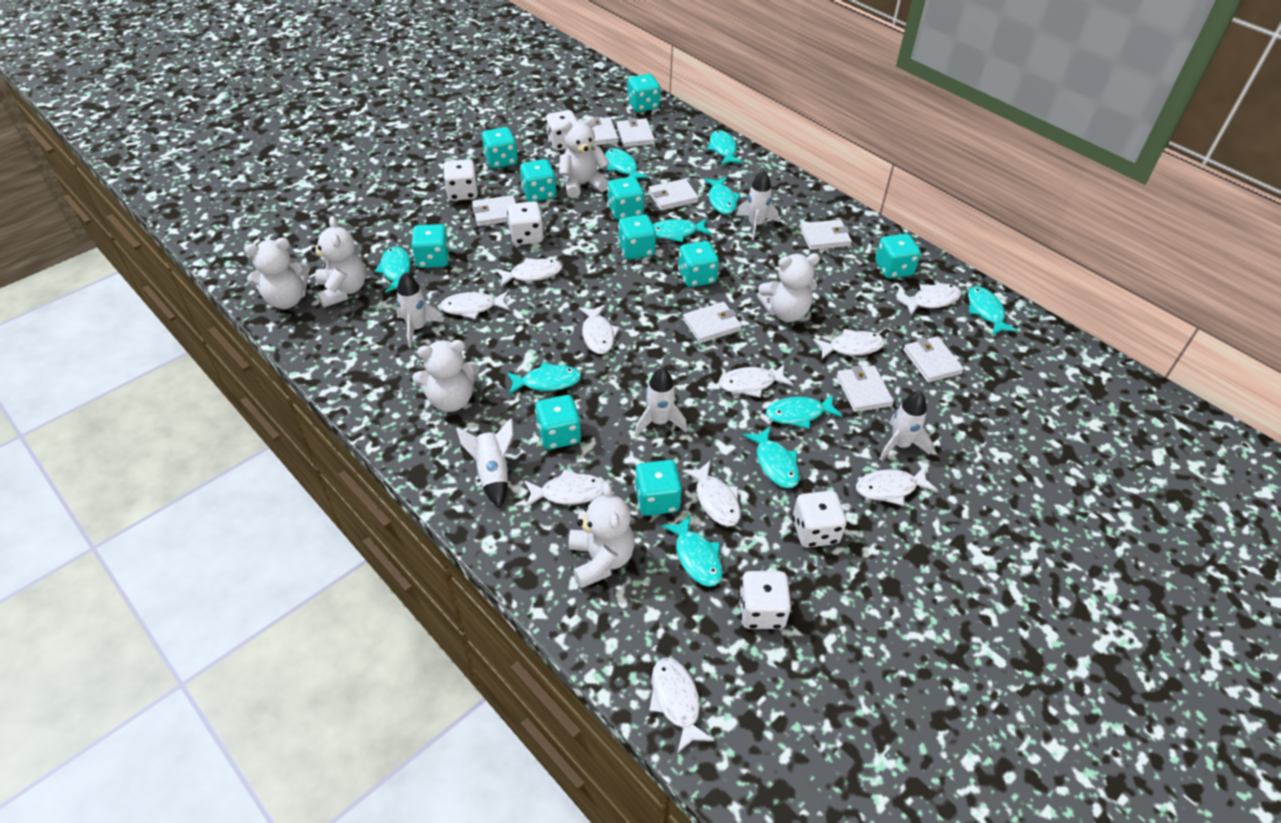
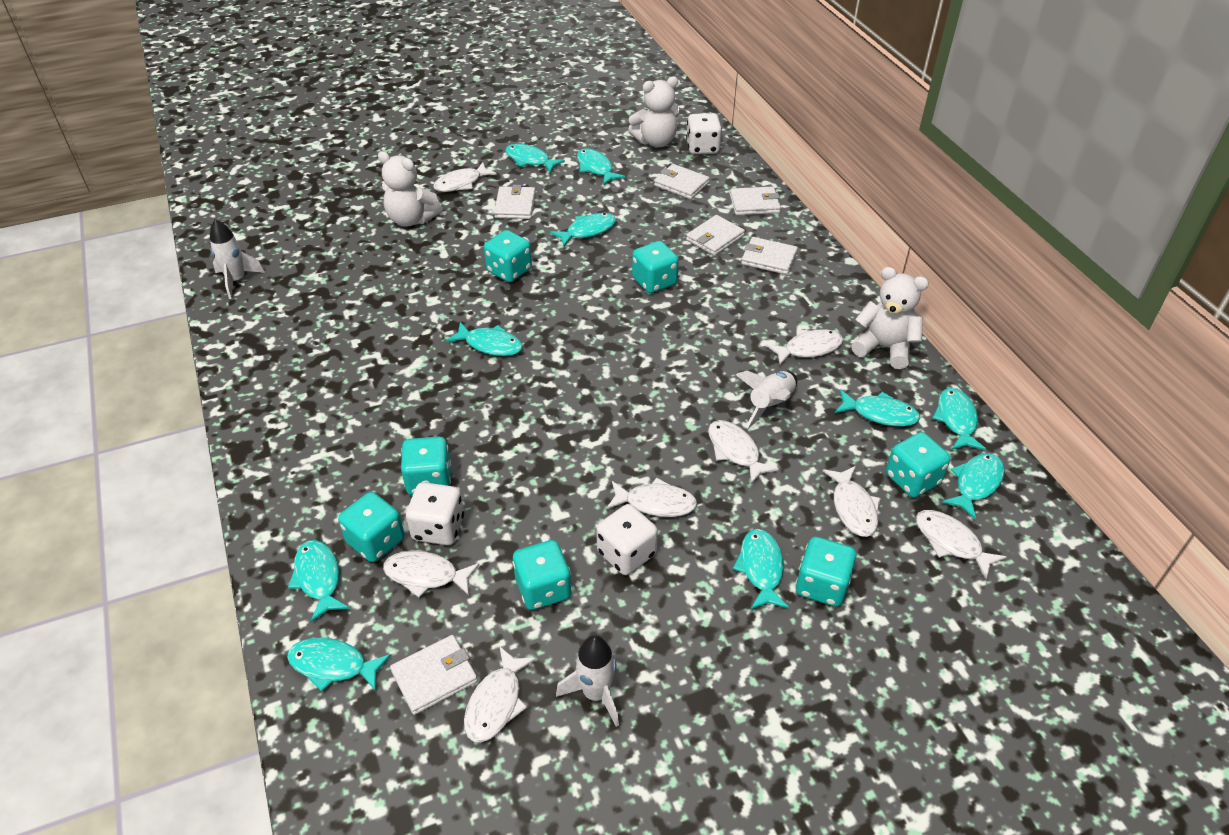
turquoise dice: [412,224,450,268] [482,127,518,168] [520,159,556,202] [535,395,581,450] [607,176,644,220] [618,215,656,260] [627,74,660,112] [634,460,682,516] [678,241,719,287] [875,234,921,279] = 10 -> [338,492,404,562] [401,437,451,495] [484,230,532,282] [512,540,571,610] [632,241,679,293] [796,537,856,607] [886,432,951,497] = 7
white dice: [443,159,478,201] [507,201,544,245] [546,110,577,150] [739,571,792,629] [793,491,847,548] = 5 -> [406,482,464,545] [597,504,658,575] [686,113,722,154] = 3
white fish: [440,291,510,319] [495,258,562,287] [524,469,604,507] [579,305,620,354] [649,658,714,753] [682,461,741,527] [719,364,793,398] [813,329,885,359] [856,466,938,506] [896,284,962,316] = 10 -> [383,551,480,597] [433,162,497,192] [464,646,536,742] [606,478,697,517] [708,420,779,484] [766,329,843,365] [823,466,881,537] [916,510,1007,579] = 8
white rocket: [396,273,444,348] [456,418,513,509] [635,367,687,436] [737,170,779,240] [879,391,932,460] = 5 -> [210,219,265,299] [556,636,619,727] [736,371,797,429] = 3
white teddy bear: [244,238,310,309] [311,216,366,308] [412,340,479,412] [559,117,610,198] [569,482,635,588] [757,253,820,322] = 6 -> [378,151,443,226] [628,76,679,147] [851,267,929,369] = 3
white wallet: [472,195,516,226] [581,117,619,146] [617,118,655,147] [648,179,699,210] [683,302,742,343] [800,220,852,250] [836,365,894,412] [903,336,964,383] = 8 -> [390,635,478,715] [494,185,536,219] [654,164,709,199] [686,215,745,256] [730,186,781,215] [741,237,798,275] = 6

